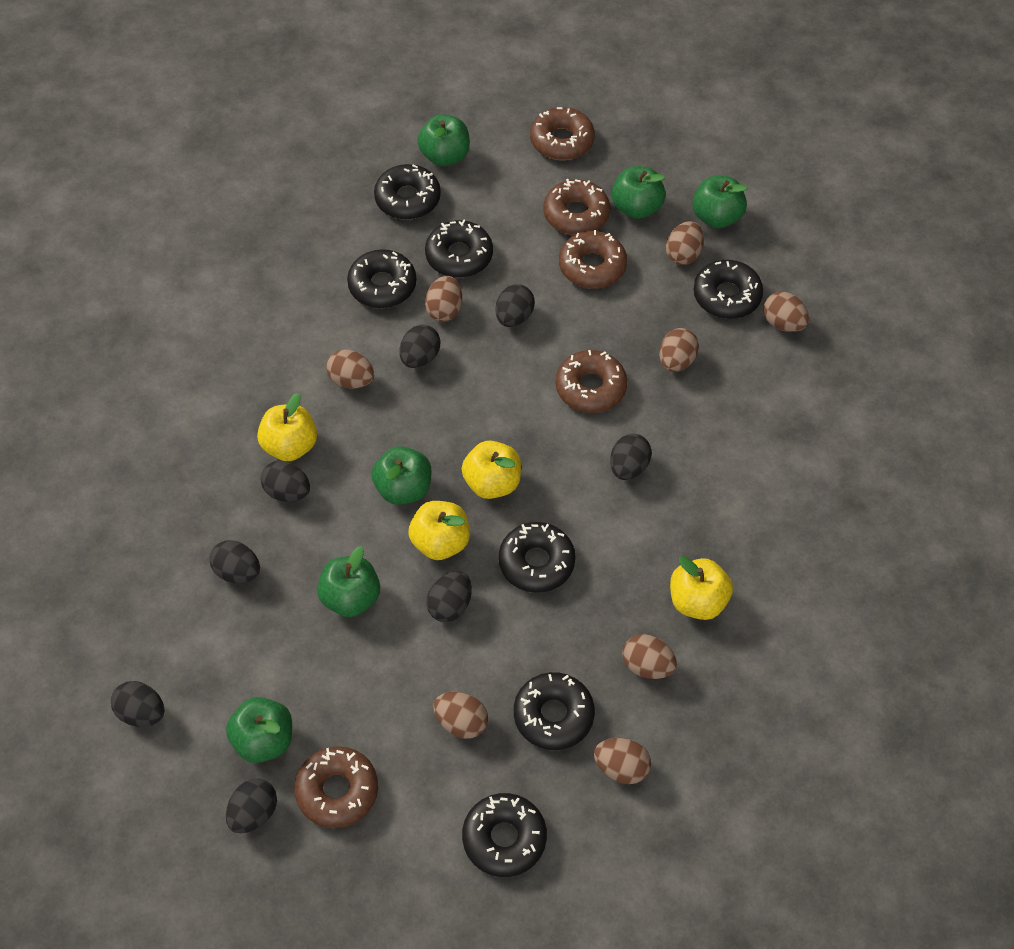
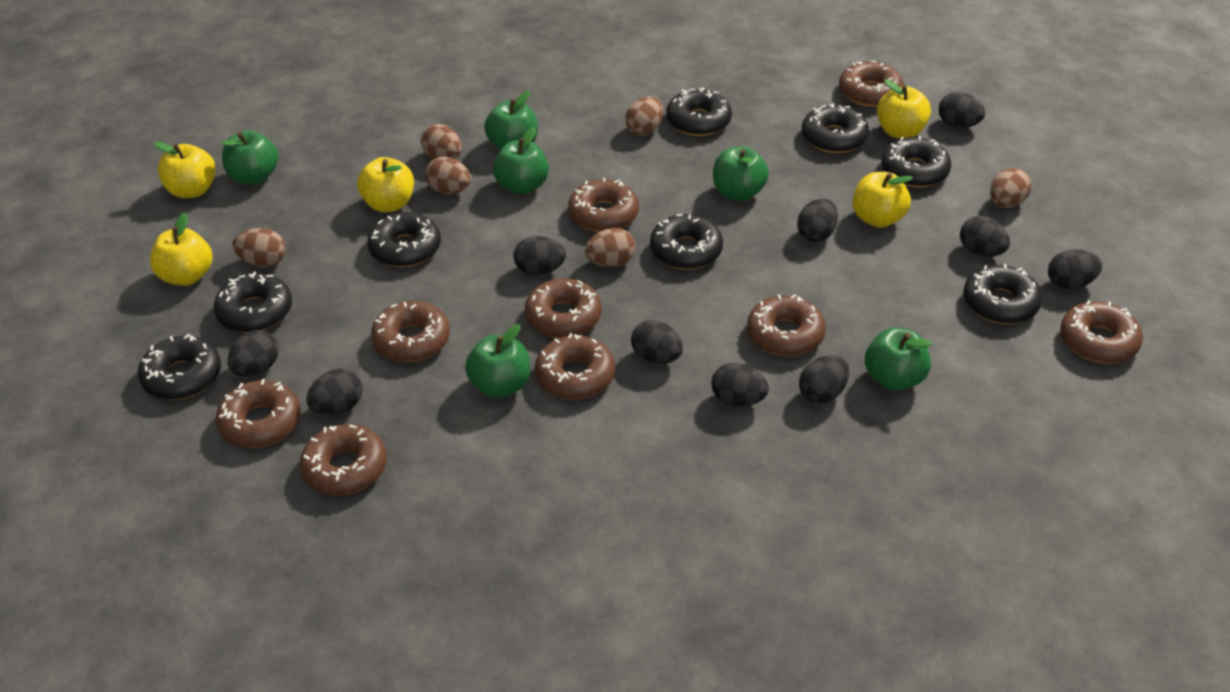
black donut: [347,249,417,308] [374,164,441,220] [425,219,493,278] [462,793,547,877] [499,522,576,593] [514,672,595,750] [694,260,763,319] = 7 -> [138,334,221,400] [214,272,292,333] [367,212,441,267] [650,214,723,270] [666,87,732,136] [802,103,869,153] [882,136,951,188] [963,264,1042,324] = 8
black egg: [111,681,165,727] [209,540,260,583] [226,779,277,833] [261,461,310,502] [400,325,440,368] [426,571,472,622] [495,284,535,327] [610,434,652,480] = 8 -> [228,330,279,376] [306,369,363,415] [514,236,566,276] [631,320,683,364] [711,363,769,407] [797,198,838,242] [799,355,849,403] [939,92,985,128] [960,216,1010,257] [1048,249,1102,290] = 10
brown donut: [294,746,378,828] [530,107,595,160] [543,179,610,235] [556,350,627,413] [559,230,627,288] = 5 -> [215,379,301,448] [299,424,387,496] [371,301,450,362] [525,278,602,338] [535,333,615,399] [568,178,639,232] [747,294,826,357] [839,60,904,107] [1060,300,1143,363] = 9
brown egg: [326,349,374,389] [425,276,462,322] [433,692,488,739] [594,738,651,784] [622,634,677,679] [659,328,699,372] [666,221,704,265] [763,292,809,332] = 8 -> [233,228,286,267] [421,124,462,159] [425,157,471,194] [585,228,636,267] [625,96,663,136] [990,168,1031,208] = 6
yellow apple: [257,393,317,461] [409,501,470,560] [461,441,521,499] [670,556,733,620] = 4 -> [150,212,213,286] [154,142,216,198] [357,157,414,213] [852,172,913,228] [877,79,931,139] = 5

